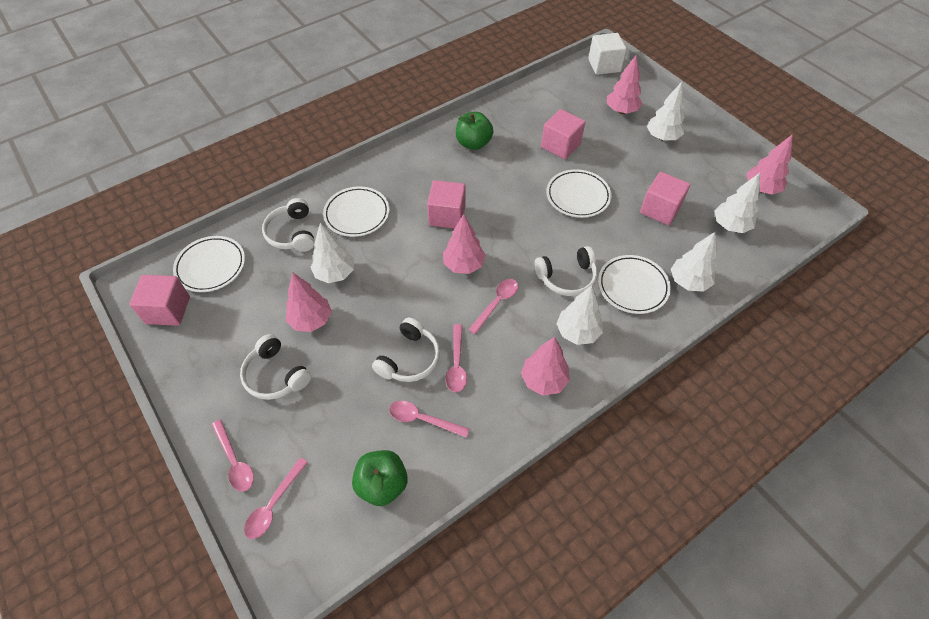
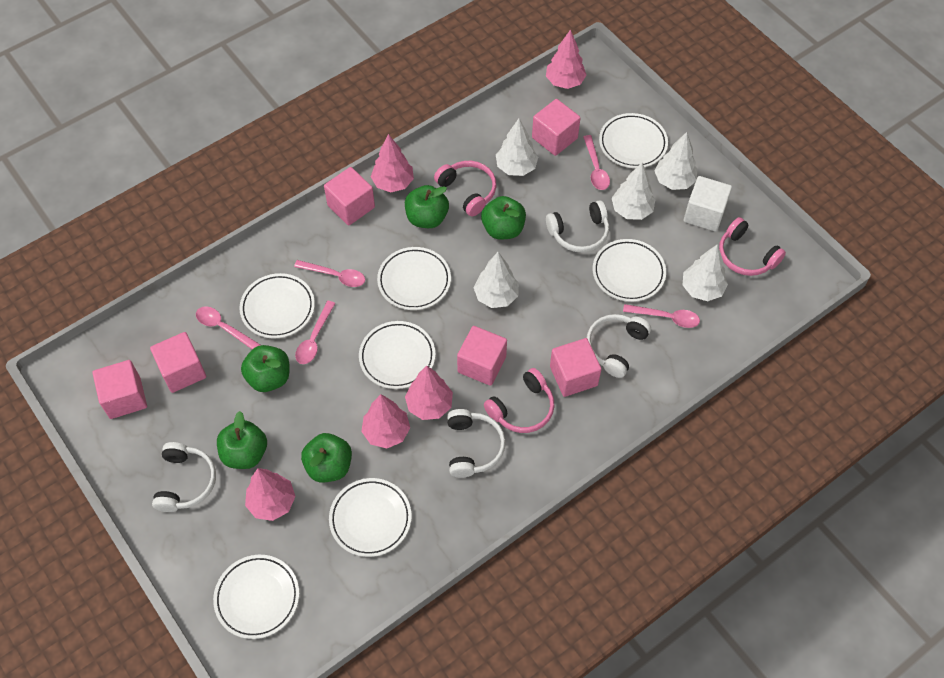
green apple: [352,450,408,506] [456,112,494,150] = 2 -> [217,411,267,469] [241,345,290,392] [301,433,352,482] [405,185,449,228] [481,196,526,240] = 5
pink cube: [129,275,190,326] [427,180,466,229] [541,109,585,159] [640,172,690,225] = 4 -> [92,360,147,419] [150,332,206,393] [324,167,375,226] [457,326,507,386] [532,99,580,156] [550,338,602,397] = 6
pink headphones: none = 0 -> [434,161,496,216] [484,368,555,433] [719,217,786,276] = 3
white plate: [173,236,245,292] [323,186,390,237] [546,169,612,218] [598,255,671,314] = 4 -> [213,555,299,639] [239,273,315,338] [329,478,412,557] [359,321,435,389] [377,247,451,310] [593,239,666,302] [599,113,668,168] = 7

